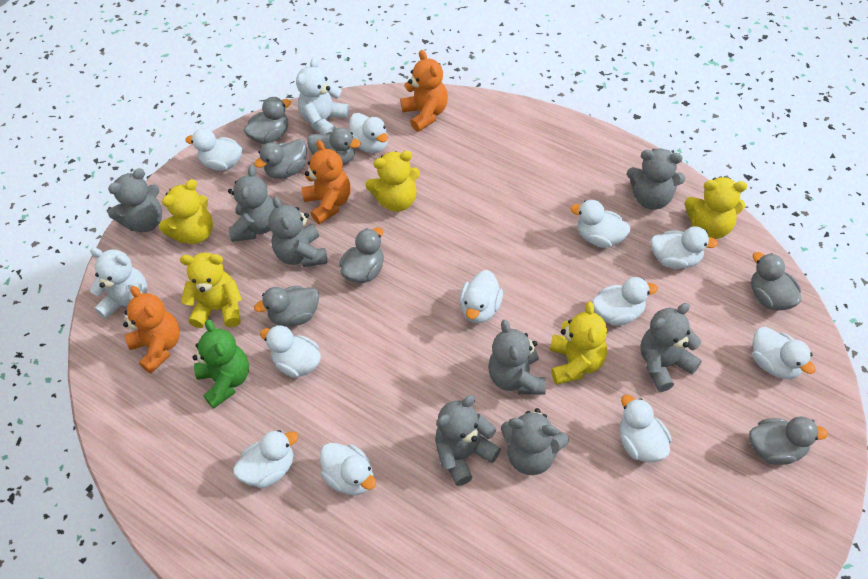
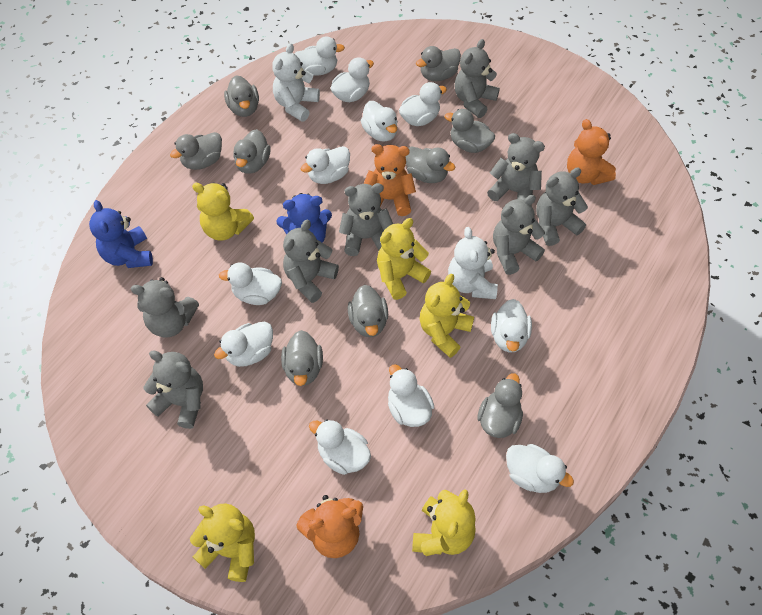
blue teddy bear: none = 0 -> [89,200,153,268] [277,193,332,243] = 2
green teddy bear: [192,319,249,409] = 1 -> none = 0
grey duck: [243,97,291,144] [254,139,307,179] [254,286,319,327] [307,127,361,165] [339,227,384,283] [749,417,828,465] [751,252,801,311] = 7 -> [170,132,222,170] [224,75,259,117] [233,129,271,174] [281,330,323,386] [348,285,388,337] [405,146,455,183] [416,46,461,81] [445,109,495,153] [477,373,523,438] = 9

